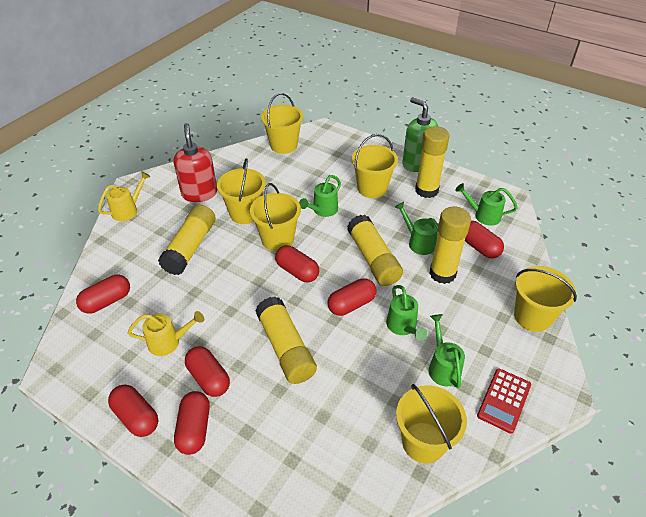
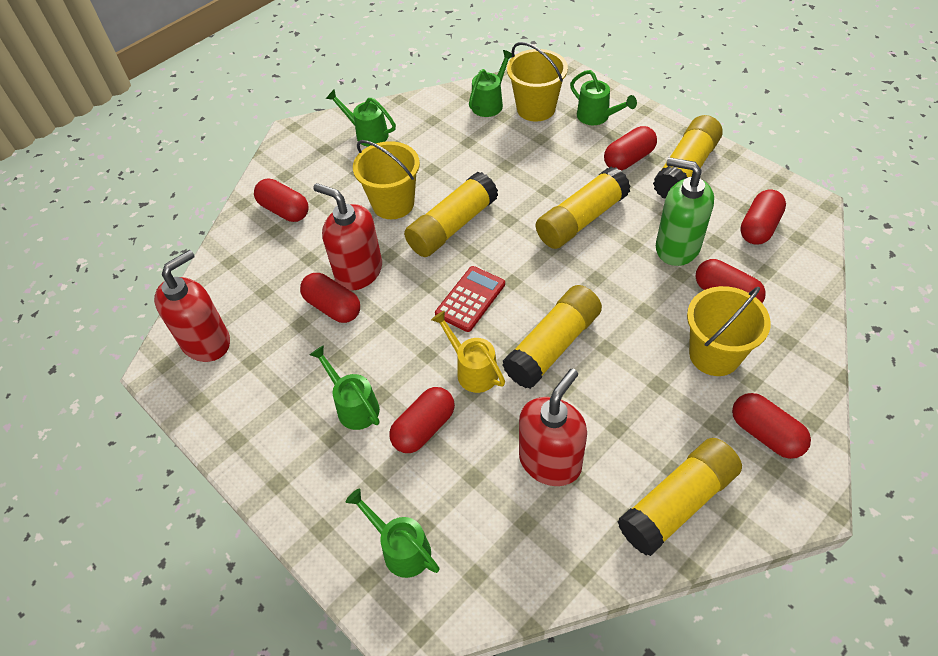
red soap dispenser: [174,123,217,202] = 1 -> [154,250,230,362] [313,183,382,291] [519,368,587,486] = 3
yellow bucket: [217,158,266,224] [250,183,301,251] [261,93,304,154] [352,134,398,198] [396,384,467,464] [514,266,577,332] = 6 -> [353,140,420,219] [507,42,568,122] [687,286,771,376] = 3
yellow watering can: [98,171,151,221] [128,311,204,356] = 2 -> [431,311,505,393] = 1

